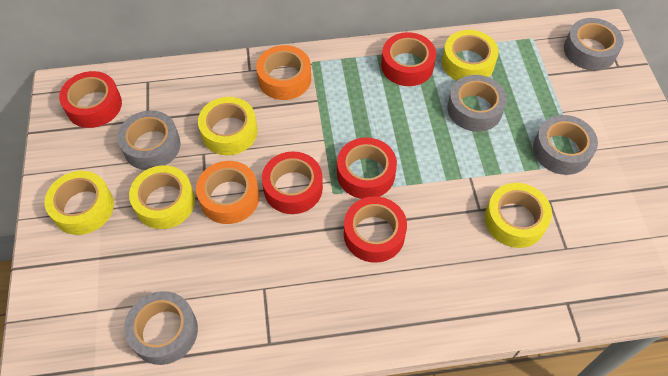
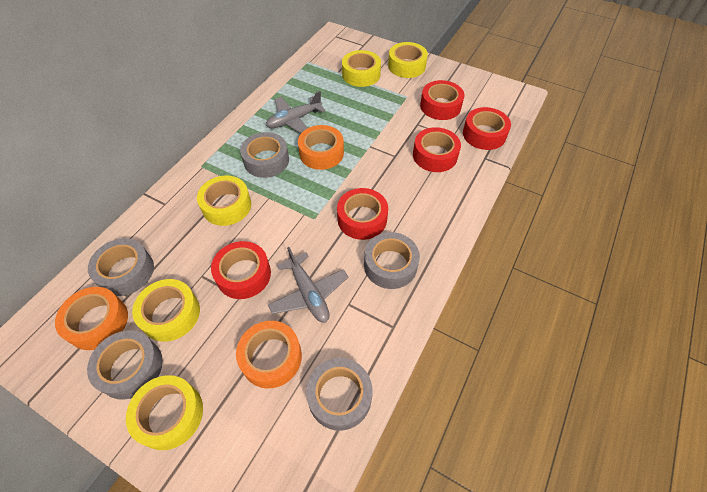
grey plane: none = 0 -> [266,91,326,134] [268,247,348,323] = 2
orange tape: [196,161,259,224] [256,45,311,100] = 2 -> [55,287,128,350] [236,321,302,388] [298,125,344,170] = 3

